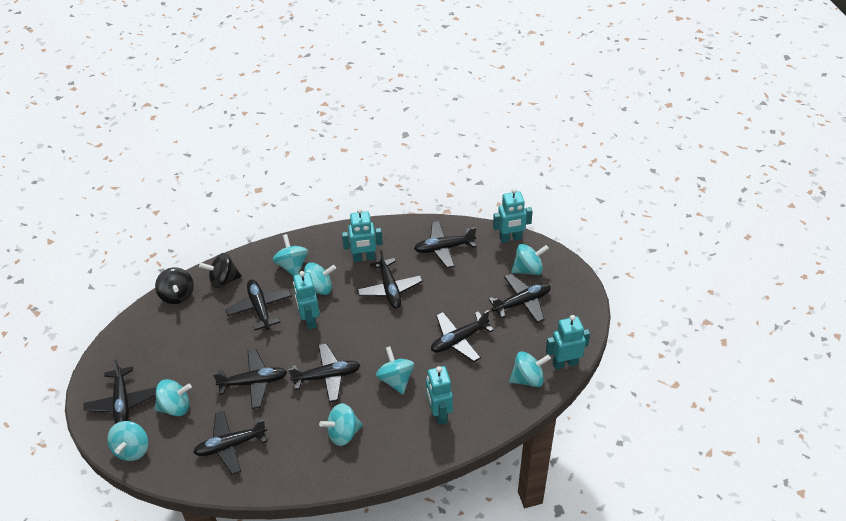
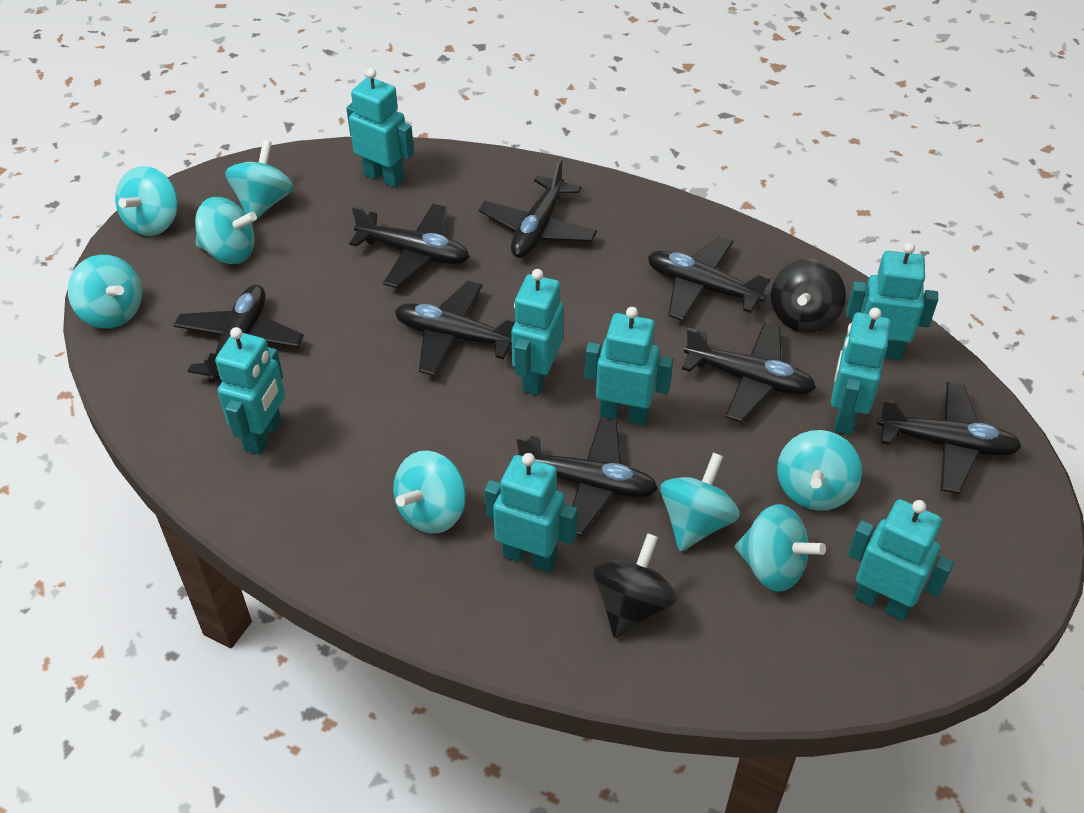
black plane: [84,359,156,423] [193,411,267,475] [213,349,287,409] [226,280,292,331] [288,343,360,402] [357,250,423,309] [414,221,477,268] [431,310,494,362] [489,274,551,323] = 9 -> [173,285,304,383] [349,204,470,288] [395,281,516,376] [479,159,597,258] [516,419,658,536] [648,236,770,321] [682,323,816,422] [877,382,1022,494] = 8
turquoise robot: [293,271,320,330] [342,208,383,262] [426,366,453,425] [493,188,533,243] [546,315,590,370] = 5 -> [215,327,285,455] [346,68,414,188] [484,453,578,572] [511,269,564,396] [585,307,673,426] [831,308,891,435] [846,242,938,360] [848,499,954,621] = 8

